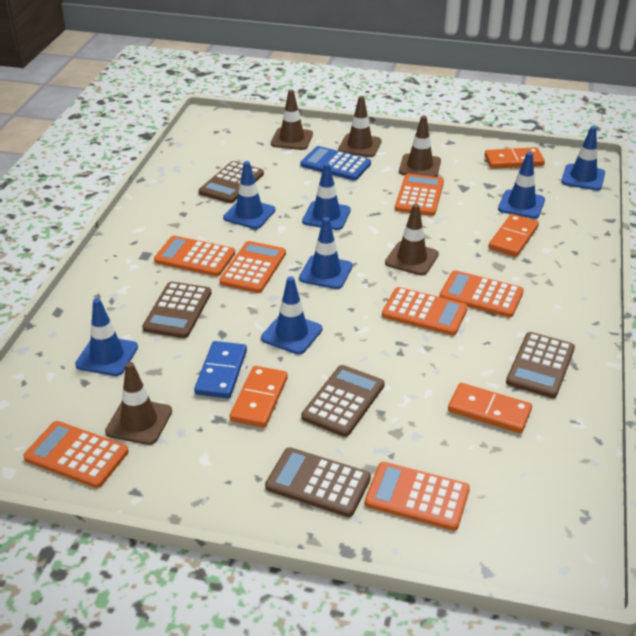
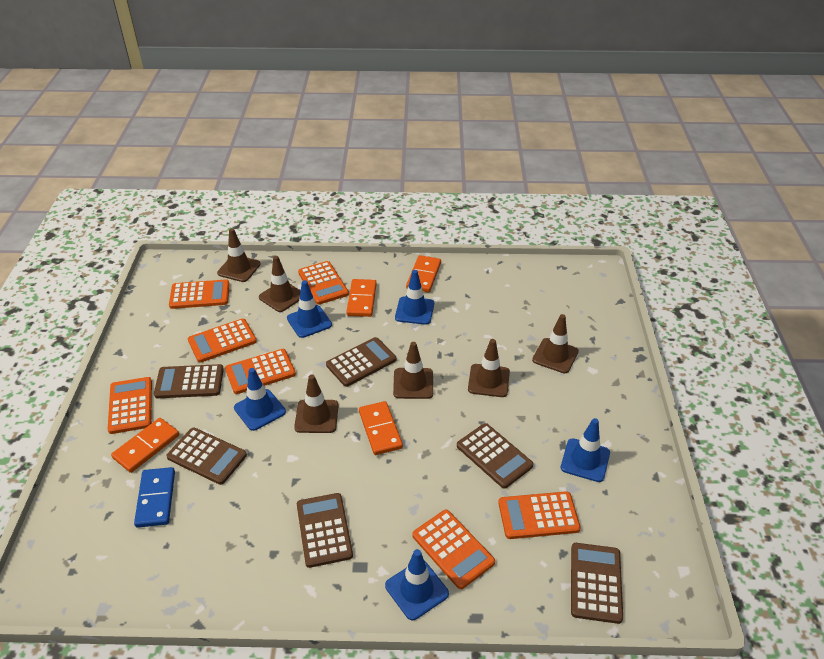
blue calculator: [301,146,371,181] = 1 -> none = 0
blue traffic cone: [75,298,138,376] [223,161,275,229] [261,276,322,354] [299,217,352,289] [302,163,351,230] [498,152,545,219] [561,126,605,191] = 7 -> [234,368,286,431] [287,280,332,338] [385,549,449,620] [395,270,434,325] [561,418,610,482] = 5
brown calculator: [142,282,211,338] [199,161,264,203] [265,447,371,517] [301,365,385,437] [506,332,575,398] = 5 -> [154,364,224,398] [167,428,247,485] [297,493,353,568] [326,337,396,387] [457,423,533,488] [571,543,623,624] = 6
brown traffic cone: [105,362,172,445] [271,90,313,150] [338,96,381,157] [385,204,439,276] [399,116,441,177] = 5 -> [217,228,261,282] [259,256,301,312] [294,374,339,433] [393,342,433,399] [468,339,510,397] [532,314,579,373] = 6

